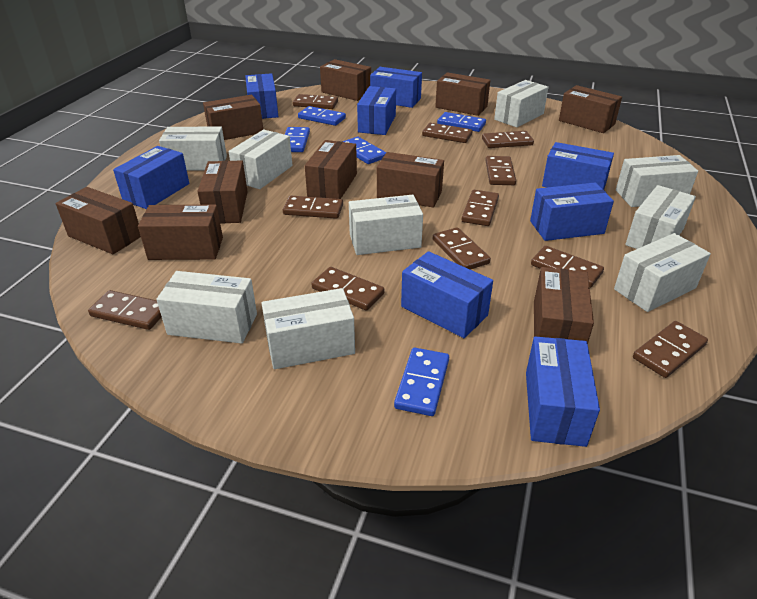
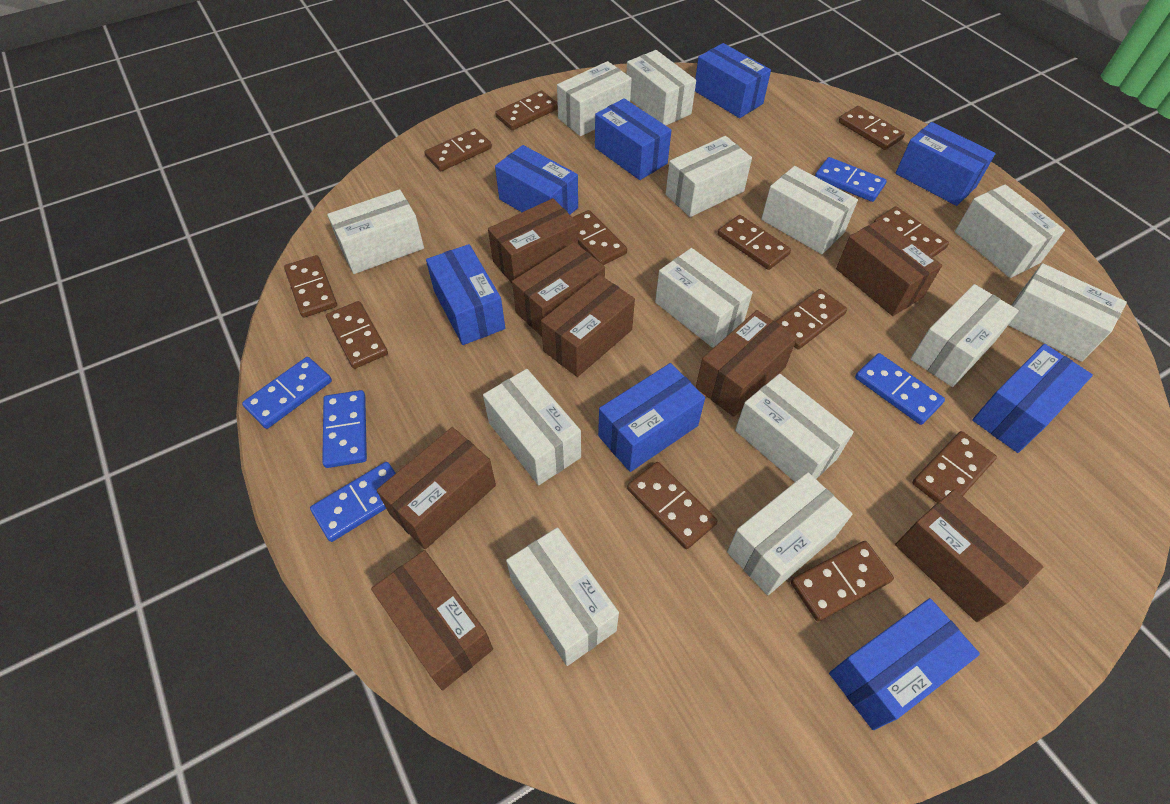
brown box: [56,187,141,254] [138,205,223,260] [197,160,248,224] [203,95,263,140] [305,140,357,199] [320,59,371,101] [377,152,444,208] [435,72,490,116] [534,267,594,344] [559,85,622,133] = 10 -> [371,550,493,690] [377,427,496,549] [488,198,578,283] [512,242,605,336] [541,274,635,377] [696,310,797,417] [836,219,942,316] [895,489,1043,622] = 8
brown domino: [88,290,162,330] [283,196,343,219] [293,94,338,109] [311,267,385,311] [422,123,473,143] [433,227,491,270] [461,190,499,226] [482,131,534,148] [485,156,516,185] [531,246,604,288] [633,321,708,378] = 11 -> [284,255,337,318] [326,301,388,369] [424,128,492,171] [495,90,558,130] [572,210,627,265] [627,462,718,549] [718,215,791,270] [775,289,847,350] [791,541,894,622] [839,106,905,150] [874,206,949,257] [912,431,997,503] = 12
white box: [156,271,257,344] [159,126,227,171] [229,130,293,189] [262,288,355,369] [349,195,423,255] [494,80,549,128] [614,233,711,312] [616,155,698,207] [625,185,696,249] = 9 -> [327,189,424,274] [483,369,581,485] [506,527,619,666] [557,61,632,136] [626,50,696,125] [655,248,753,348] [666,136,752,217] [727,472,853,595] [735,374,854,482] [761,166,858,254] [910,284,1019,387] [955,184,1065,278] [1008,263,1127,362] = 13

